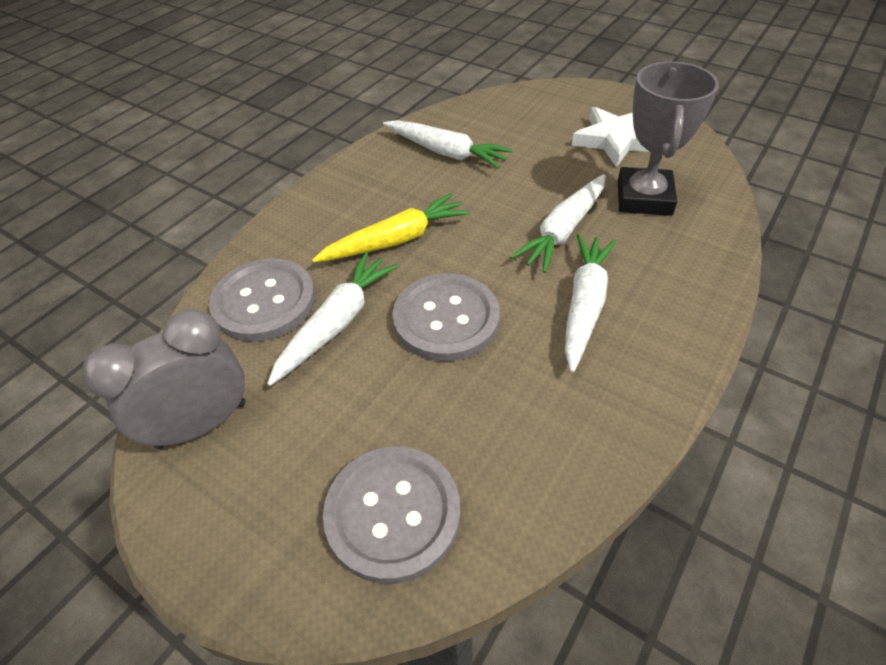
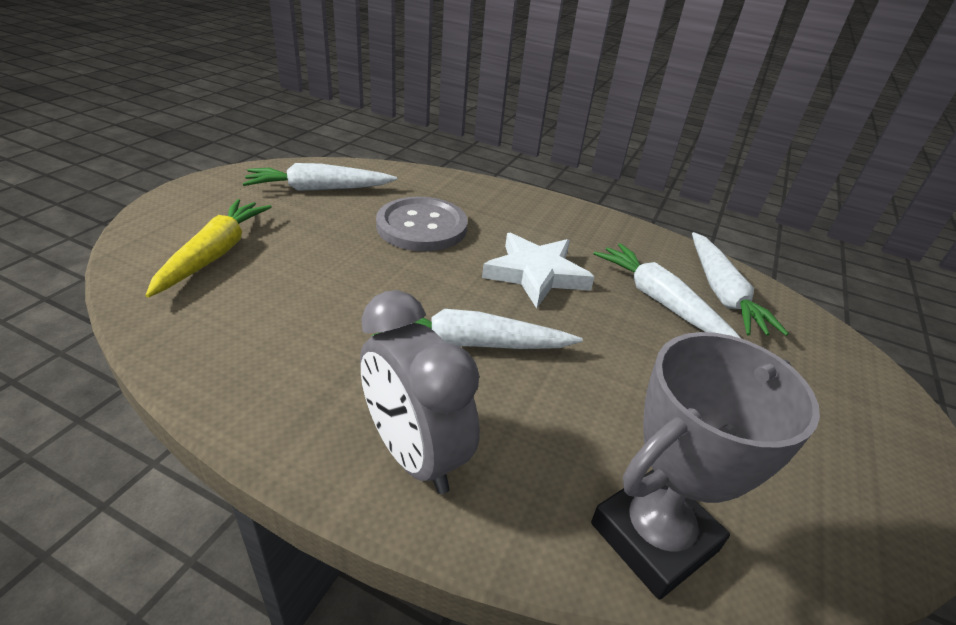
grey button: [209,259,315,342] [323,446,460,584] [392,273,500,362] = 3 -> [376,197,468,251] = 1

